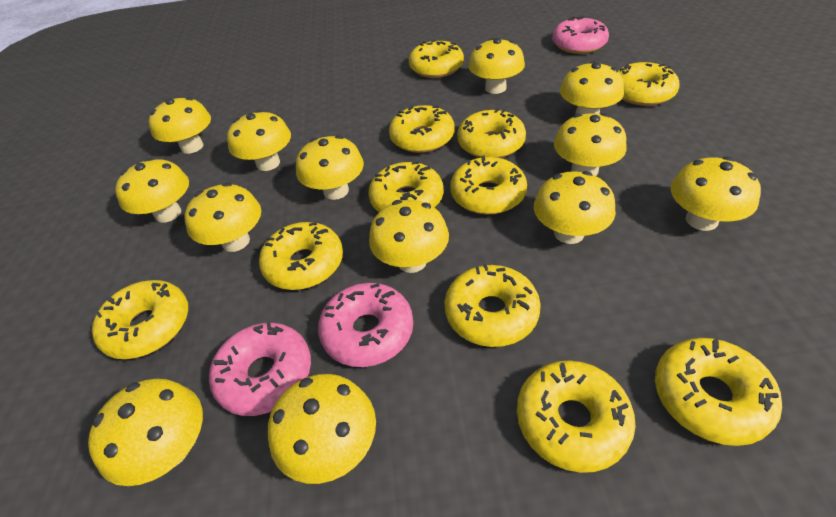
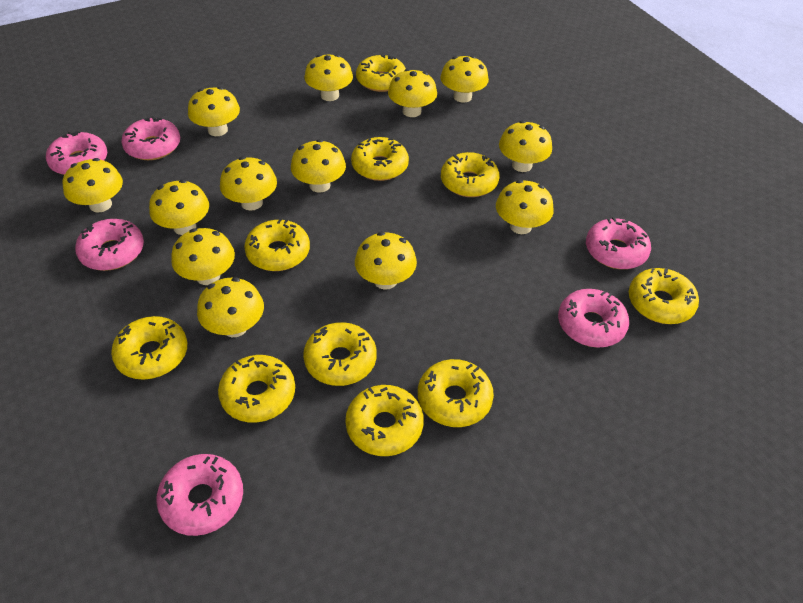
pink donut: [209,322,311,416] [318,283,413,367] [552,16,609,54] = 3 -> [46,131,107,175] [75,219,144,271] [121,116,180,160] [156,454,243,536] [558,289,629,347] [586,217,651,269] = 6
yellow donut: [92,280,188,359] [259,222,343,290] [368,161,444,212] [389,105,455,153] [409,40,464,78] [444,263,541,347] [450,156,527,215] [457,108,526,158] [517,361,636,473] [618,62,680,106] [655,338,782,446] = 11 -> [111,316,187,380] [218,355,295,423] [244,219,310,271] [303,322,377,386] [345,385,424,456] [351,137,409,181] [356,54,406,92] [418,359,494,427] [441,152,500,197] [629,268,699,324] = 10

